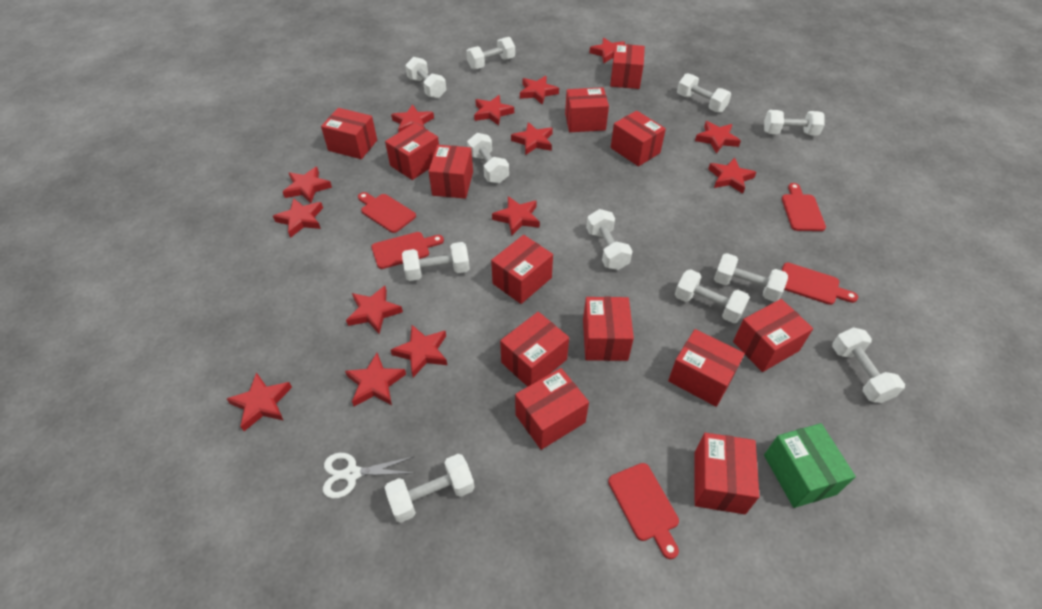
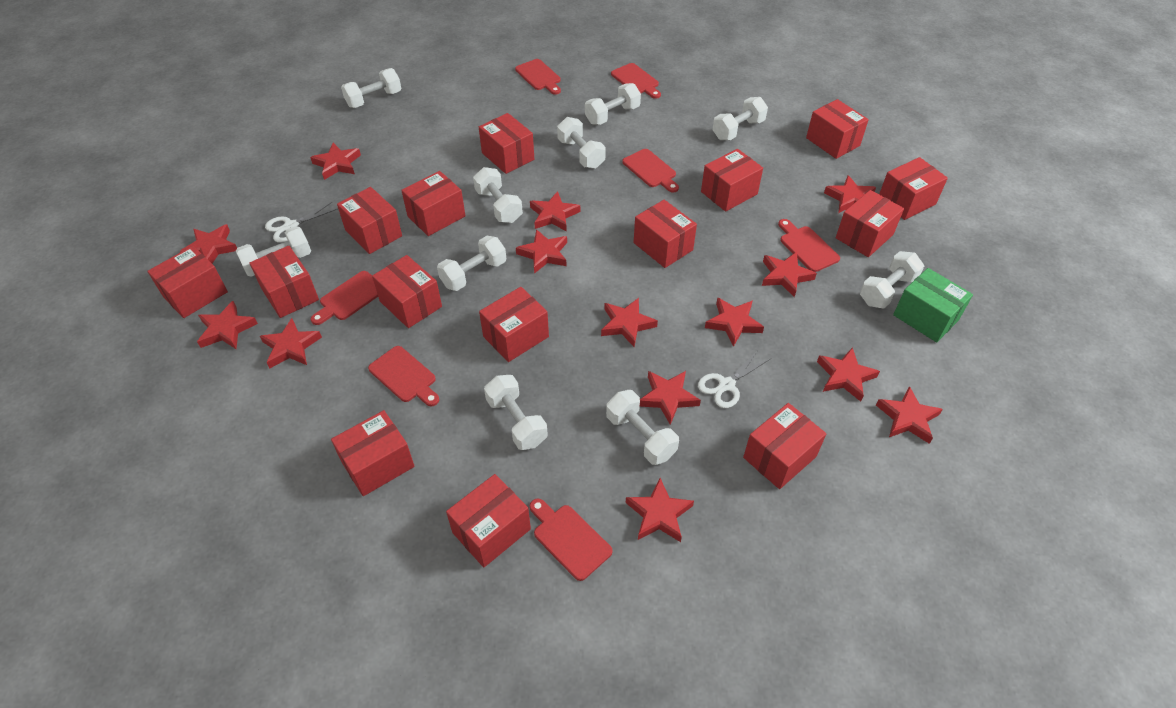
red box: [321,108,377,159] [385,123,439,180] [429,145,473,199] [491,235,553,304] [500,312,569,387] [515,368,589,450] [565,87,609,132] [583,297,634,361] [610,44,645,89] [611,111,666,166] [668,329,745,407] [694,433,759,514] [733,299,813,372] = 13 -> [147,246,228,318] [250,246,319,318] [331,410,415,496] [337,187,402,254] [372,255,442,328] [401,171,466,236] [446,474,531,567] [479,113,534,174] [479,287,549,362] [634,200,697,268] [701,149,763,212] [743,403,826,489] [806,99,869,159] [836,190,904,257] [879,157,948,220] = 15
red cutting board: [358,192,416,233] [371,232,444,269] [608,463,679,559] [782,183,826,231] [782,263,858,305] = 5 -> [311,271,378,325] [368,346,439,406] [515,59,561,95] [530,498,613,581] [611,63,661,99] [622,149,679,193] [778,219,840,272] = 7
white dumbbell: [385,454,475,523] [402,242,470,281] [405,57,446,98] [466,37,515,69] [467,133,509,183] [586,209,633,270] [675,269,750,323] [677,73,731,113] [714,253,788,302] [764,110,825,136] [832,327,905,403] = 11 -> [236,226,311,277] [341,68,402,108] [437,236,506,291] [473,167,523,223] [484,375,548,450] [557,117,606,169] [585,83,641,125] [606,390,679,465] [713,97,768,140] [860,251,924,309] = 10
white scissors: [323,453,413,499] = 1 -> [265,202,338,243] [698,349,771,408] = 2

